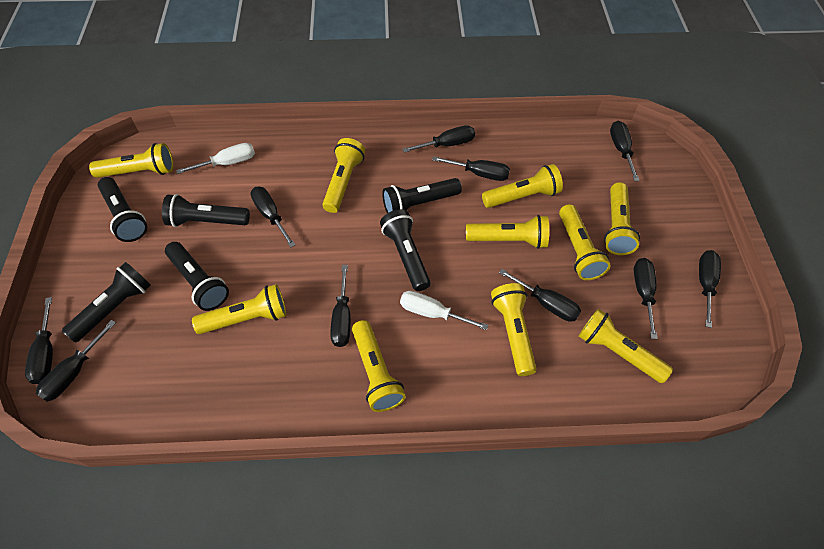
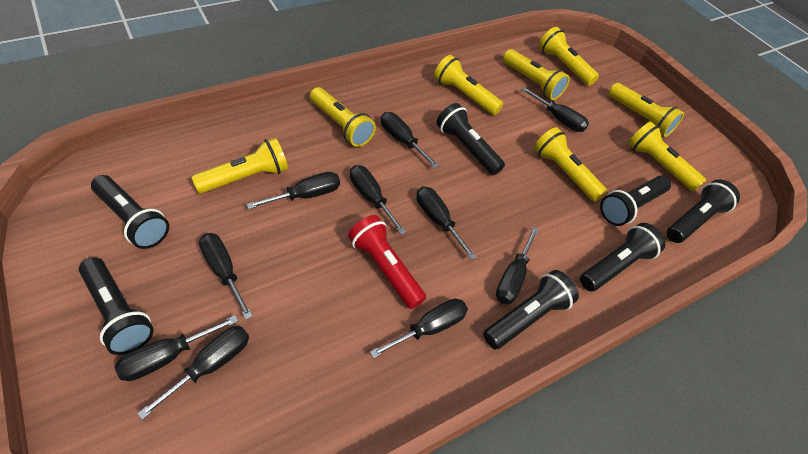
black flashlight: [62,262,151,342] [98,177,147,242] [162,194,250,227] [165,242,229,311] [380,209,431,291] [382,178,462,213] = 6 -> [79,257,154,355] [91,175,169,249] [436,103,505,175] [483,270,579,349] [580,223,665,292] [600,175,671,226] [667,180,740,243] = 7
red flashlight: none = 0 -> [348,215,426,309] = 1
white screwdriver: [176,143,255,174] [400,291,489,330] = 2 -> none = 0
yellow flashlight: [89,143,173,178] [192,284,286,334] [322,138,365,213] [352,320,406,412] [466,215,549,249] [482,164,563,208] [491,283,537,376] [559,204,611,280] [579,309,673,383] [604,182,640,255] = 10 -> [191,138,288,194] [310,87,376,147] [434,55,503,115] [503,49,570,100] [534,127,607,202] [539,27,599,86] [609,83,684,137] [628,121,706,191] = 8

